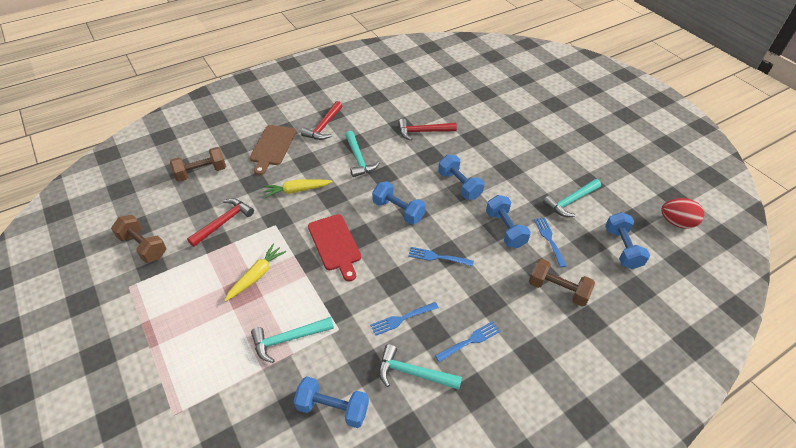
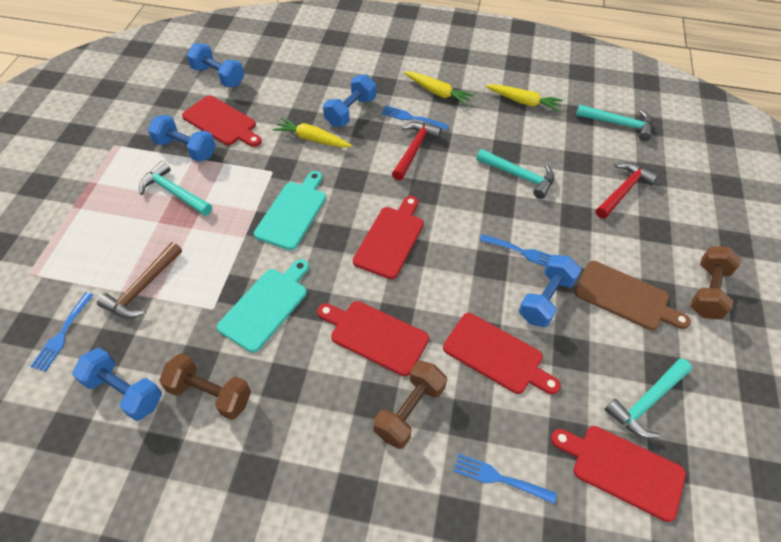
brown hammer: none = 0 -> [97,242,182,318] = 1
red cutting board: [308,214,361,282] = 1 -> [182,95,262,147] [317,301,429,376] [353,196,424,279] [443,313,561,394] [551,426,686,522] = 5
red egg: [661,198,704,229] = 1 -> none = 0
red hammer: [187,198,254,247] [301,101,342,140] [398,118,457,141] = 3 -> [392,122,442,180] [596,162,659,219] = 2
turquoise cutting board: none = 0 -> [217,259,309,353] [254,171,326,250] = 2
yellow carrot: [224,244,286,302] [263,179,333,198] = 2 -> [273,118,352,148] [404,72,474,106] [485,84,563,112] = 3

